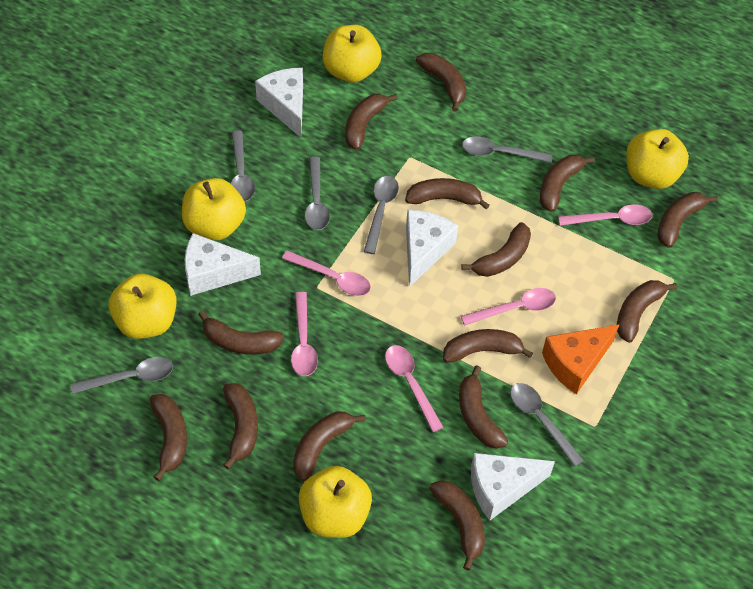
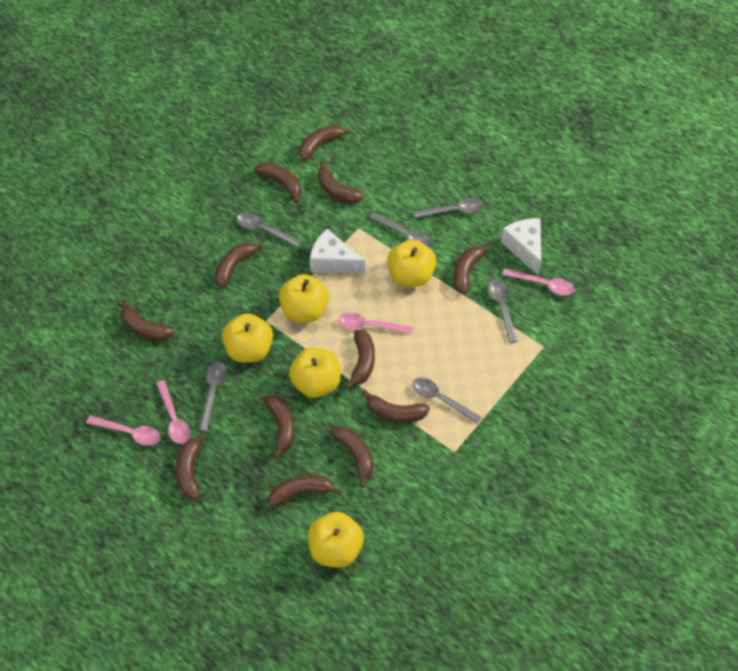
brown banana: [150,394,187,481] [198,310,284,354] [223,383,258,469] [293,412,365,481] [345,94,397,150] [405,178,490,209] [416,53,466,112] [430,480,485,571] [443,329,533,363] [459,365,508,449] [462,222,531,277] [540,155,595,212] [617,280,677,343] [657,192,718,248] = 14 -> [121,299,175,341] [176,433,206,499] [215,242,264,288] [254,162,301,203] [263,394,295,458] [269,475,342,507] [299,125,351,161] [318,161,363,204] [330,426,373,488] [345,330,375,389] [362,389,430,423] [453,245,492,294] = 12
orange cheese: [542,324,620,394] = 1 -> none = 0
pink spoon: [282,250,371,296] [291,292,318,376] [385,345,443,432] [461,288,556,326] [558,204,652,226] = 5 -> [86,415,160,446] [156,380,190,444] [338,312,413,334] [502,268,575,295] = 4
white cheese: [185,233,261,296] [255,68,303,138] [406,210,458,287] [471,453,555,520] = 4 -> [310,229,365,274] [501,218,541,276] = 2

